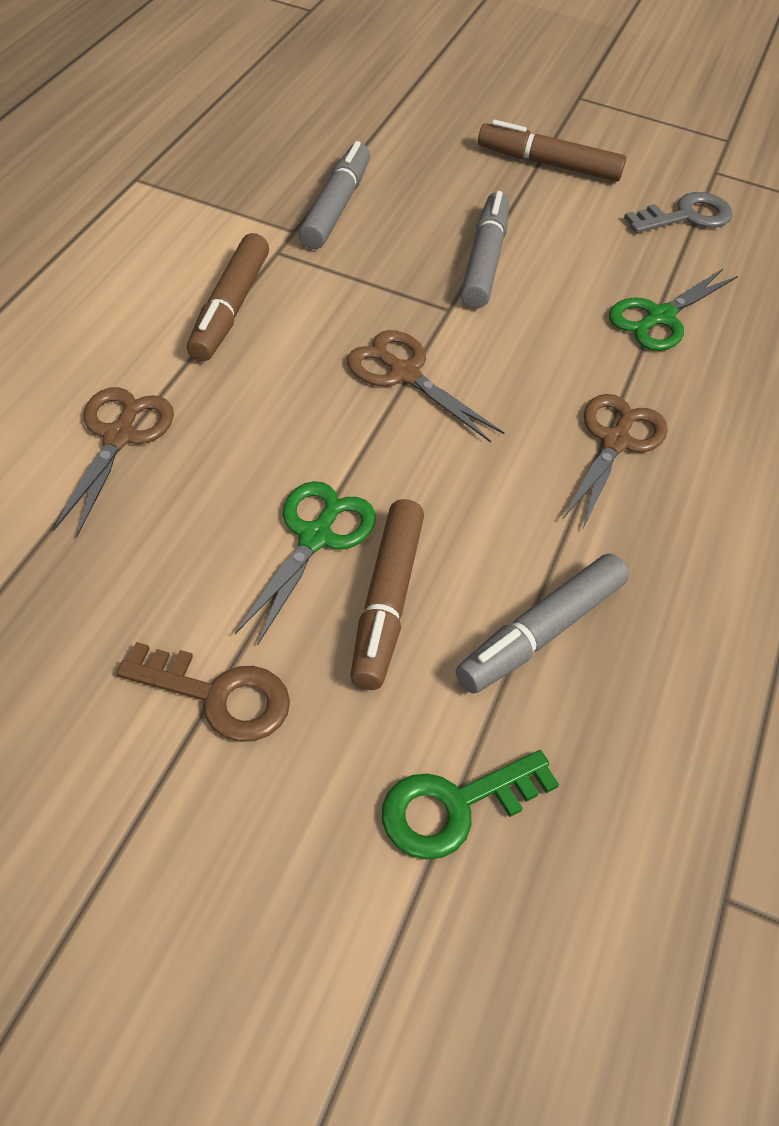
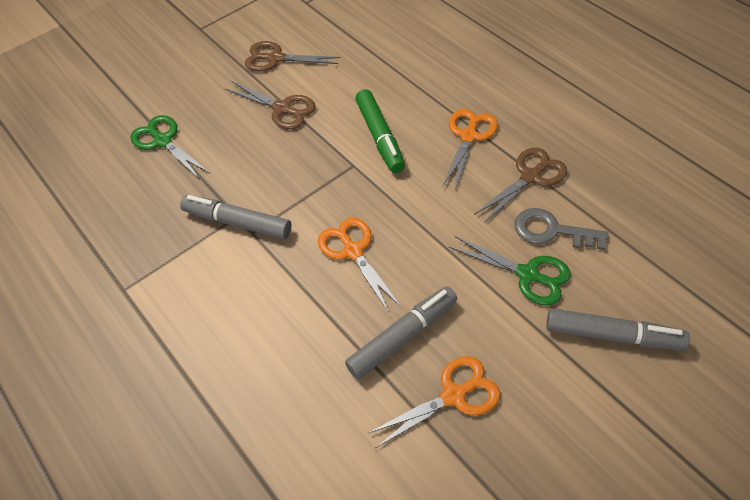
brown key: [117,642,290,742] = 1 -> none = 0
brown marker: [187,233,269,362] [350,499,424,690] [478,120,626,181] = 3 -> none = 0
green key: [382,750,559,860] = 1 -> none = 0
green marker: none = 0 -> [355,89,405,173] = 1
orange scissors: none = 0 -> [318,218,402,313] [367,356,501,448] [443,109,498,189] = 3

